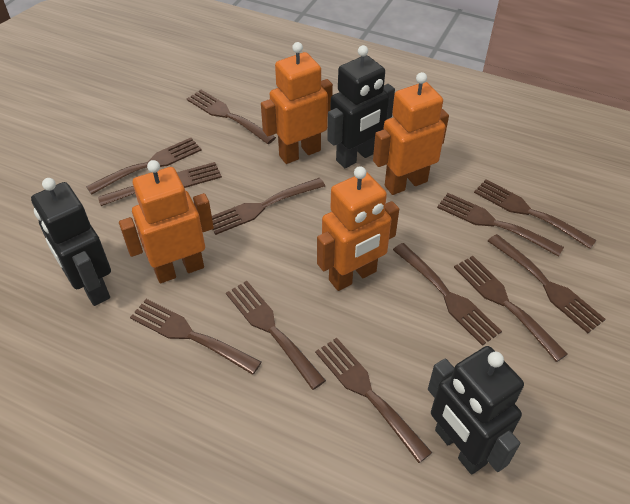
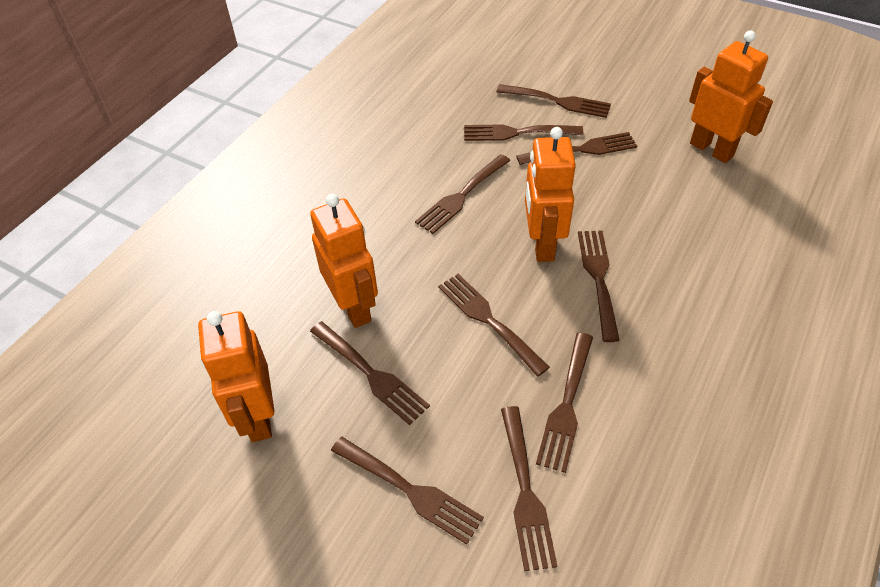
black robot: [31,178,111,306] [327,45,395,168] [428,346,524,475] = 3 -> none = 0
brown fork: [86,138,202,195] [98,162,222,206] [130,299,261,375] [187,90,276,144] [212,178,325,235] [226,281,326,390] [315,338,432,463] [393,243,502,346] [437,193,564,257] [454,256,568,362] [474,179,597,249] [488,234,605,333] = 12 -> [310,321,430,425] [331,437,484,545] [415,154,511,234] [438,274,550,377] [464,125,583,141] [497,84,611,118] [501,406,557,571] [516,132,637,165] [536,332,593,473] [578,231,620,342] = 10

